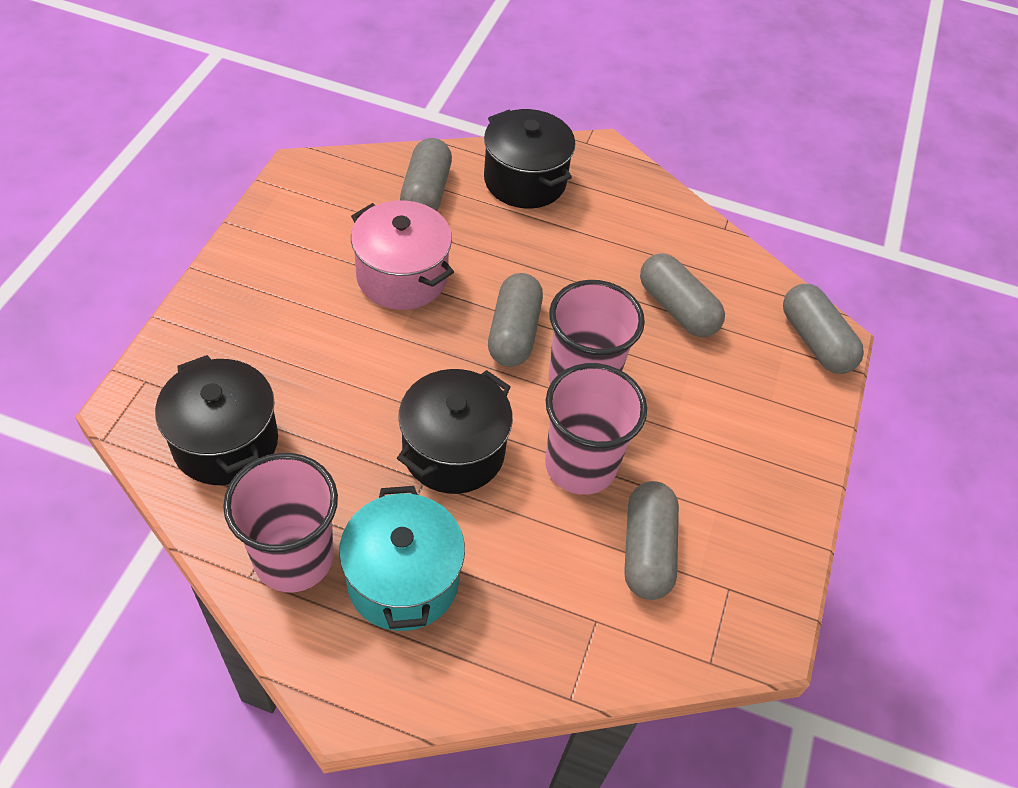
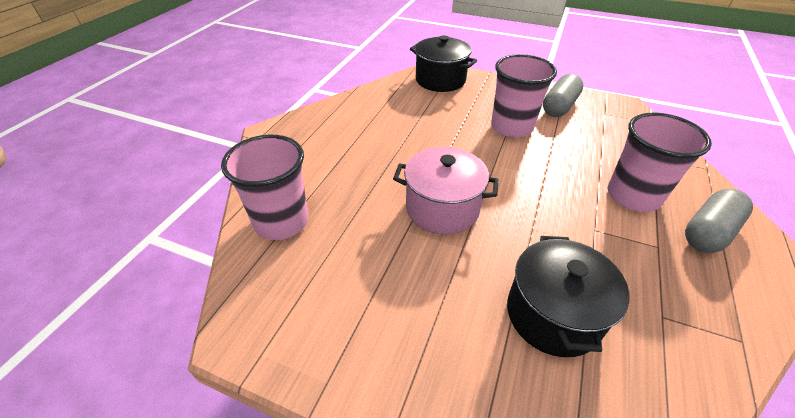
black pot: [155,355,278,485] [397,369,513,494] [484,109,575,209] = 3 -> [410,35,477,92] [507,236,630,357] = 2
grey capsule: [400,138,452,211] [488,273,543,367] [624,481,679,600] [640,253,725,337] [783,284,864,374] = 5 -> [543,74,583,117] [685,189,753,253] = 2
turquoise pot: [339,486,465,631] = 1 -> none = 0

